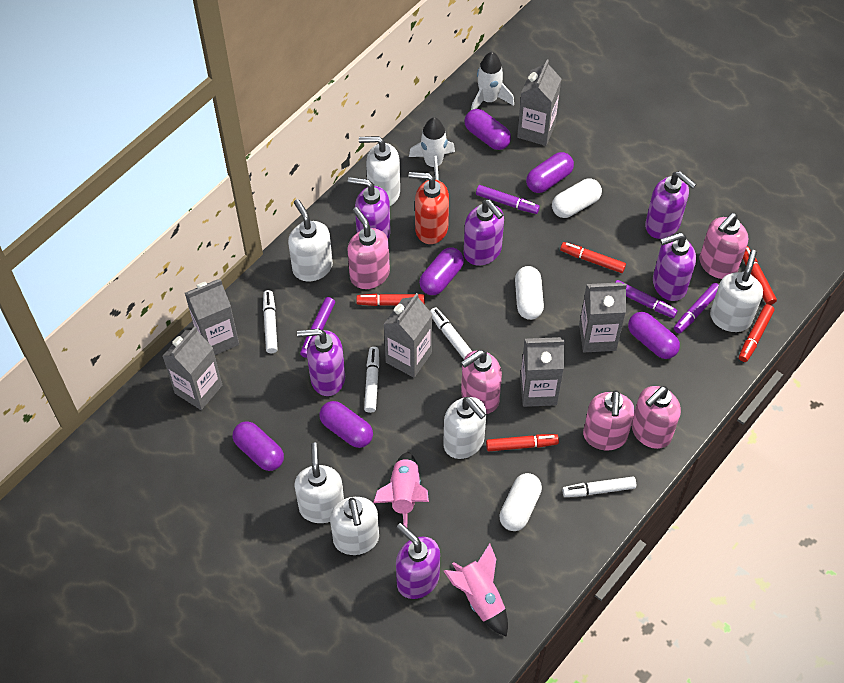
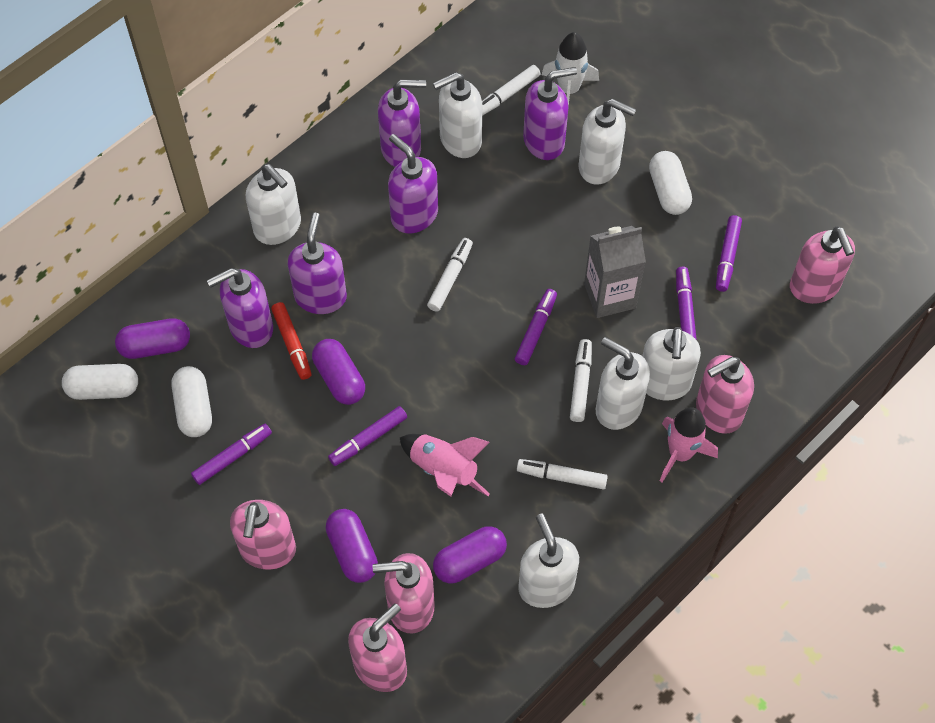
grey carton: [162,326,222,410] [185,279,239,355] [384,293,433,378] [517,60,562,146] [520,337,565,407] [579,282,627,353] = 6 -> [584,226,646,318] = 1
purple capsule: [233,421,284,471] [319,401,373,448] [419,247,464,295] [465,109,511,150] [526,152,574,193] [628,312,680,359] = 6 -> [115,318,190,359] [312,339,365,405] [326,509,378,583] [433,526,507,583] = 4
purple marker: [300,297,335,358] [476,185,540,214] [615,280,678,318] [674,283,719,334] = 4 -> [191,424,272,485] [328,406,407,466] [515,289,557,365] [676,266,697,340] [716,215,742,292] = 5
purple soap dispenser: [297,328,345,396] [348,177,390,239] [396,523,440,599] [464,200,504,266] [645,171,696,239] [653,232,696,301] = 6 -> [207,268,273,348] [288,213,347,314] [378,80,426,167] [388,134,438,234] [523,67,577,160] = 5
red marker: [356,294,425,306] [486,434,559,451] [560,242,626,273] [739,304,775,362] [743,246,777,305] = 5 -> [271,302,312,380] = 1
red soap dispenser: [409,172,449,244] = 1 -> none = 0
white rocket: [409,117,455,180] [471,52,514,110] = 2 -> [542,32,599,107] = 1

